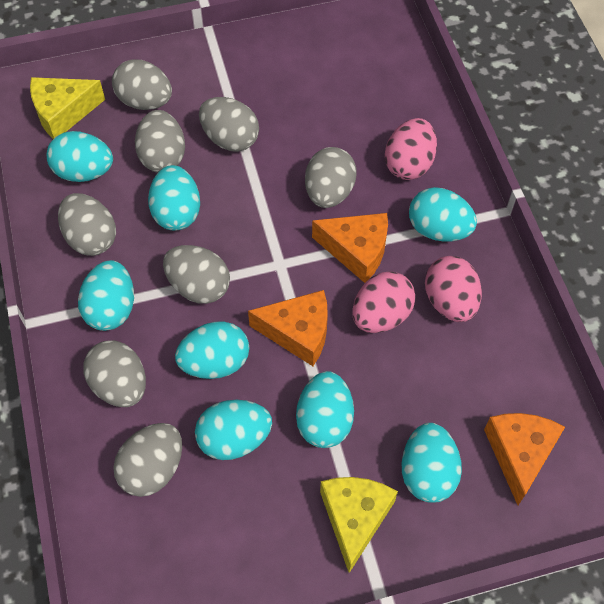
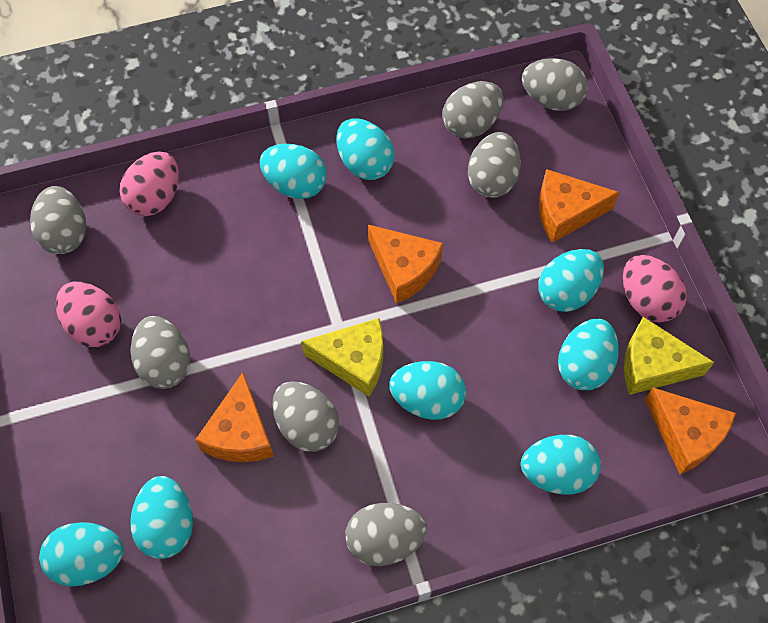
grey egg: [58,193,116,256] [83,340,146,407] [112,59,172,110] [113,423,182,497] [135,110,185,173] [163,245,230,304] [199,97,259,152] [305,147,356,208] = 8 -> [30,186,86,254] [131,316,190,389] [272,381,339,452] [345,503,427,566] [442,81,504,139] [468,132,521,198] [522,58,588,111] = 7
orange cheese: [248,290,328,366] [312,213,388,283] [484,413,565,505] = 3 -> [195,372,274,462] [368,225,443,304] [539,169,619,243] [645,388,736,474] = 4

